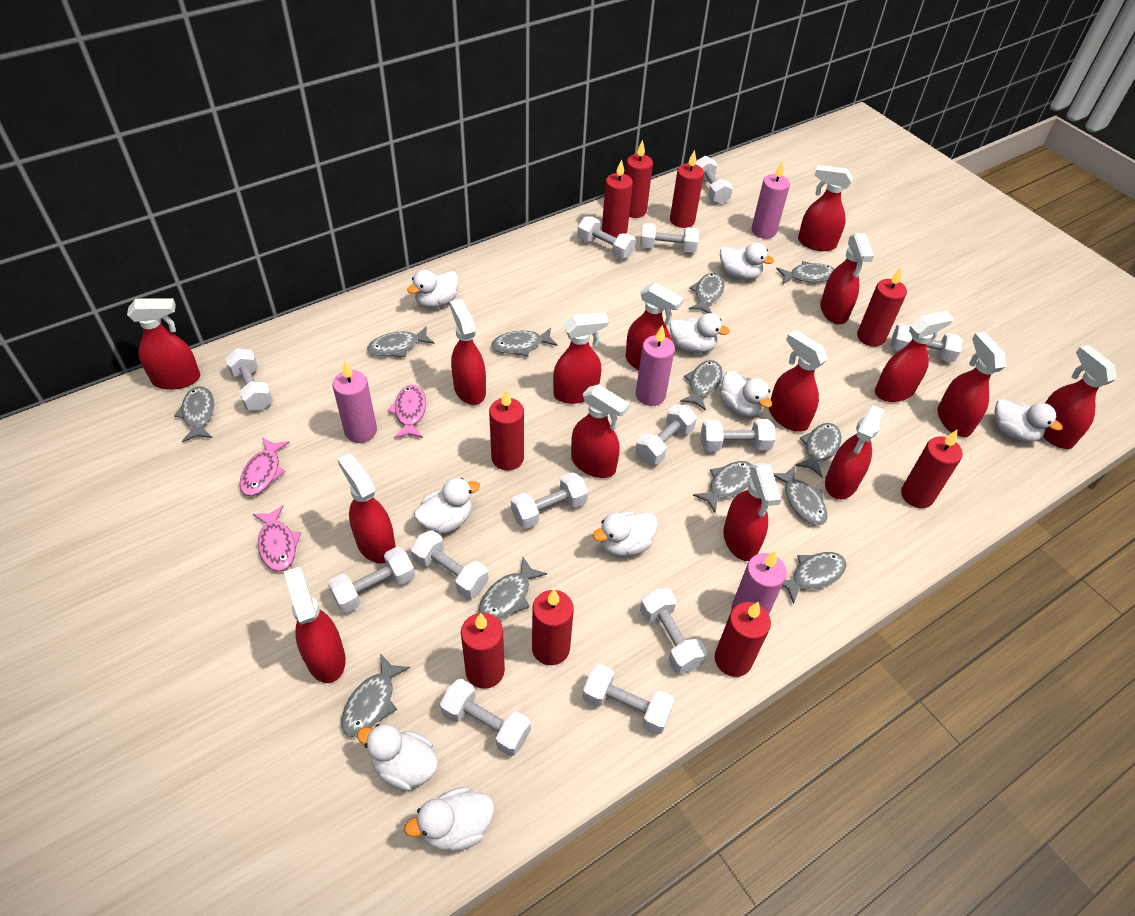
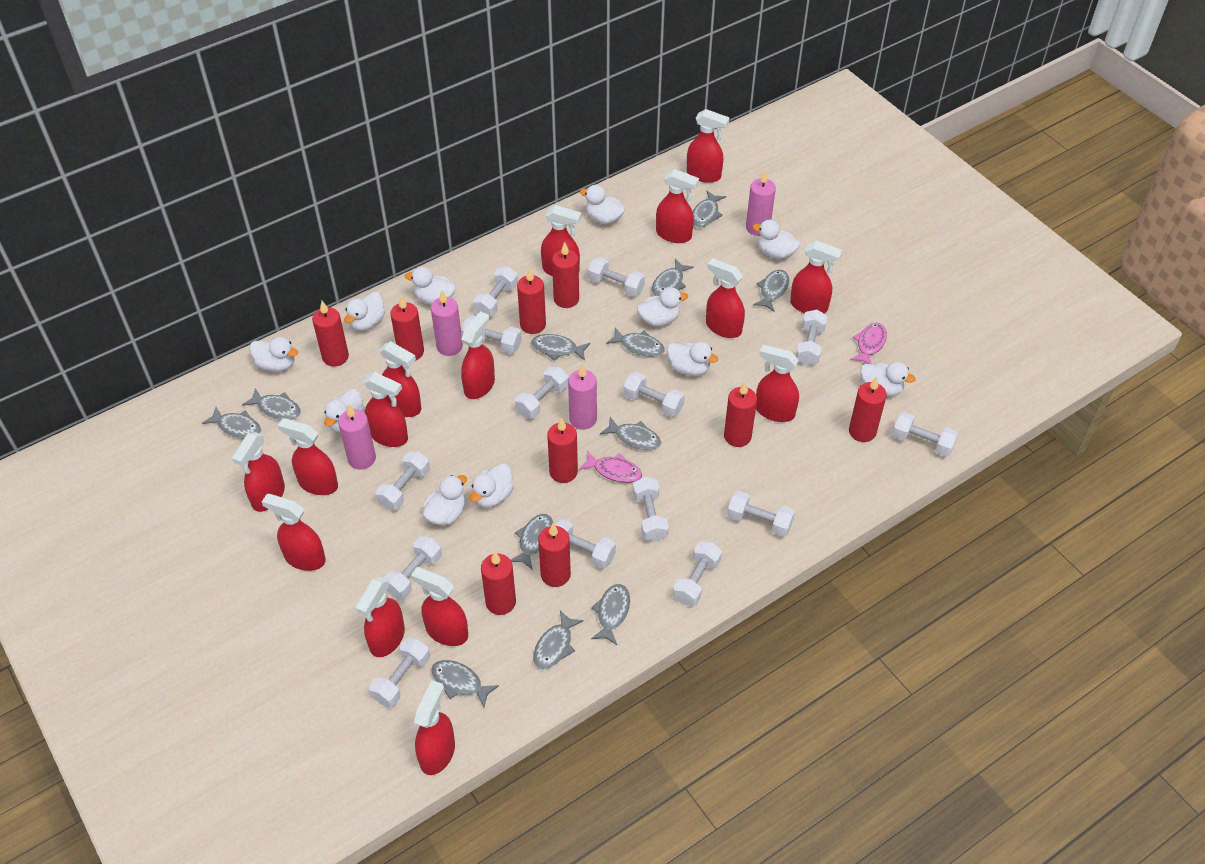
pink fish: [239,437,290,496] [253,505,301,571] [387,384,426,439] = 3 -> [579,451,642,483] [850,322,887,364] = 2
white duck: [357,724,438,791] [404,787,494,851] [407,270,458,308] [414,478,480,534] [593,511,658,557] [670,313,730,353] [720,242,774,280] [720,371,772,417] [995,399,1063,442] = 9 -> [250,337,298,372] [324,389,365,432] [344,292,385,331] [405,267,456,305] [423,475,467,526] [470,463,514,508] [580,185,625,224] [637,287,688,327] [667,342,718,376] [752,220,800,259] [860,362,916,397] = 11
white dumbbell: [225,348,273,411] [328,547,415,613] [410,530,489,599] [440,679,531,756] [511,472,588,529] [577,217,636,259] [582,664,675,734] [635,404,697,465] [640,223,699,253] [640,588,707,674] [696,156,733,204] [701,419,776,451] [891,323,963,362] = 13 -> [369,637,430,707] [376,451,430,510] [383,536,442,599] [461,315,522,354] [473,267,518,317] [515,366,569,419] [554,519,616,569] [588,257,645,297] [623,372,685,417] [633,477,669,542] [673,541,722,606] [727,491,795,537] [796,310,828,366] [892,412,958,457] = 14

